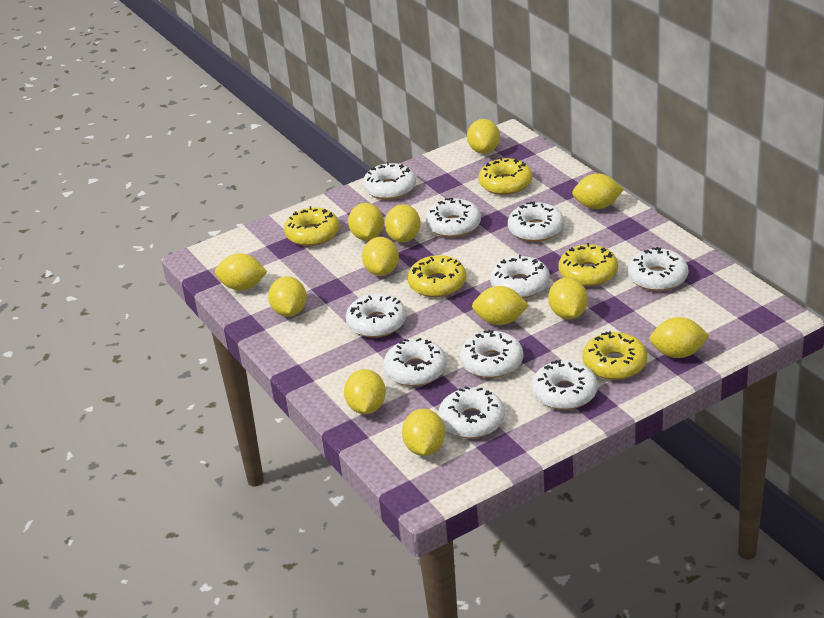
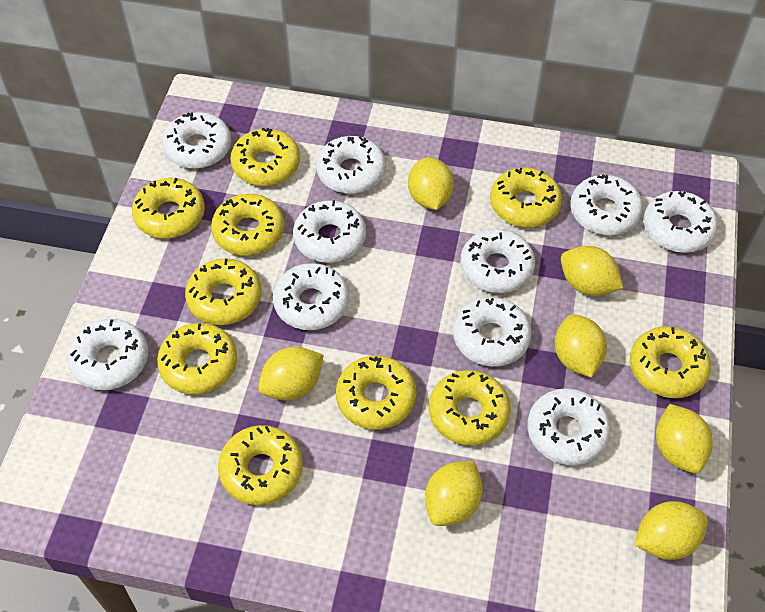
yellow donut: [284,206,339,246] [407,255,467,297] [478,157,532,195] [558,243,618,287] [582,332,647,380] = 5 -> [132,178,205,239] [157,323,237,394] [185,258,262,325] [211,194,284,256] [218,425,303,505] [230,128,300,186] [336,355,416,430] [429,370,511,446] [490,168,562,227] [630,326,711,398] = 10
yellow lemon: [215,253,267,291] [268,276,307,317] [344,369,386,414] [348,203,384,241] [362,237,399,276] [385,204,421,243] [402,409,445,456] [467,119,500,154] [472,286,529,325] [548,278,588,319] [572,173,624,209] [649,317,710,358] = 12 -> [258,347,324,400] [408,157,454,210] [425,461,483,526] [555,314,607,377] [561,246,623,296] [634,501,708,560] [656,404,713,473] = 7

